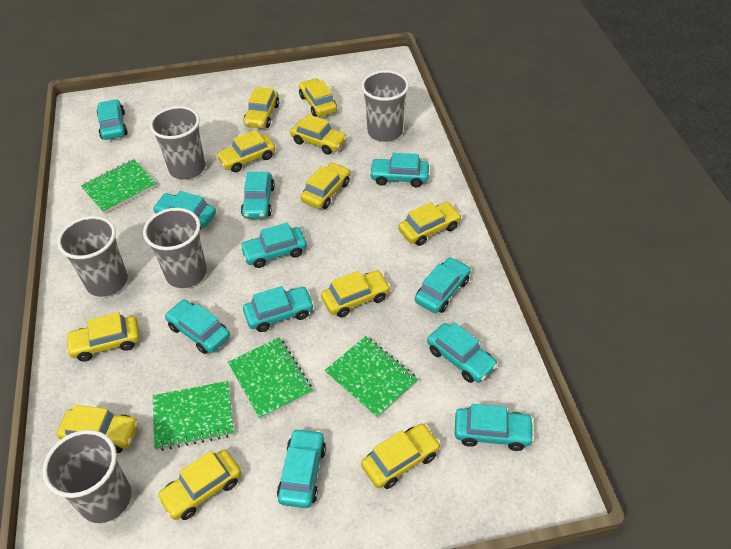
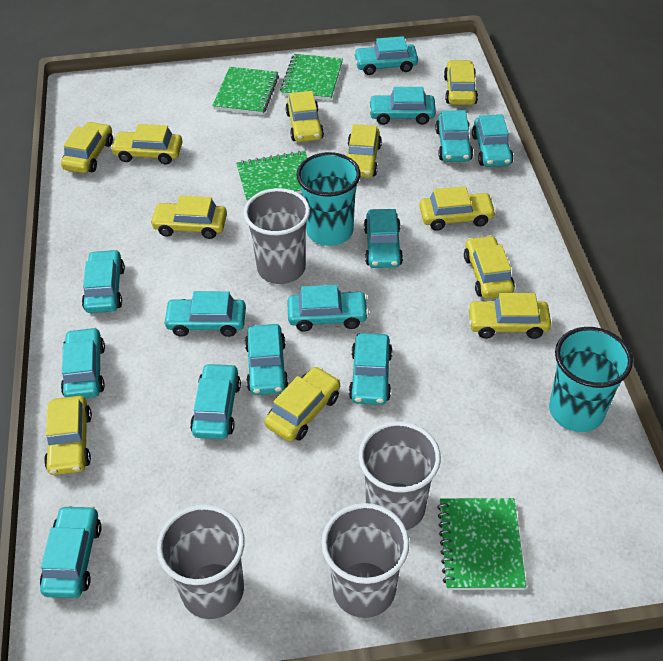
grey cup: [42,430,131,523] [57,216,128,297] [143,208,207,288] [149,106,205,179] [361,70,409,142] = 5 -> [157,505,245,619] [243,188,310,284] [321,503,409,618] [358,421,441,530] = 4
turquoise car: [97,99,128,140] [153,191,216,229] [165,300,230,354] [240,223,307,268] [241,172,275,219] [243,286,314,332] [277,428,326,508] [369,153,429,187] [415,257,471,313] [427,322,498,383] [455,404,534,451] = 11 -> [40,505,101,598] [61,327,105,398] [82,249,125,313] [163,291,246,337] [190,363,241,439] [245,324,289,395] [287,285,369,332] [349,333,393,405] [354,36,418,75] [364,209,403,268] [369,87,436,125] [435,110,473,162] [472,114,514,167] = 13
turquoise cup: none = 0 -> [297,152,361,246] [549,327,633,432] = 2

